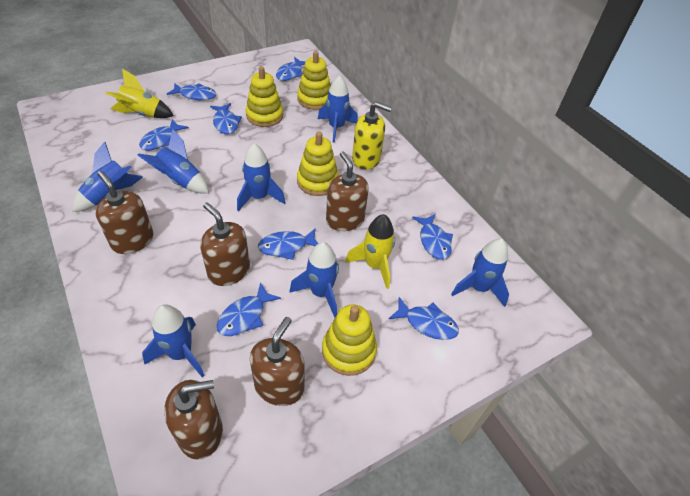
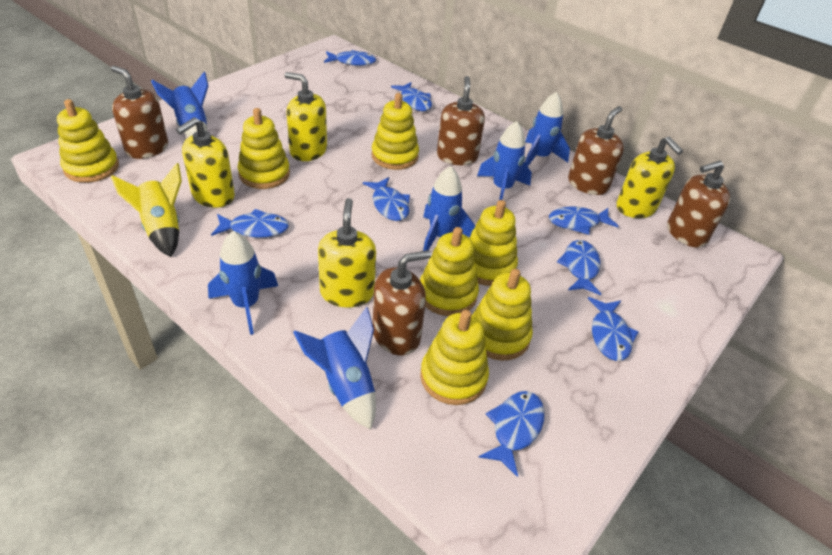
blue rocket: [72,142,143,212] [138,129,209,193] [142,305,205,377] [237,144,286,211] [289,242,339,318] [318,75,358,143] [451,239,509,307] = 7 -> [151,72,208,138] [208,231,278,335] [293,307,376,429] [423,166,475,251] [477,121,532,200] [525,92,570,166] = 6
yellow rocket: [105,69,174,118] [345,214,395,289] = 2 -> [111,163,182,257] = 1
yellow soap dispenser: [352,102,392,170] = 1 -> [176,117,235,208] [285,72,327,161] [318,198,376,307] [617,137,683,218] = 4
yellow stacking toy: [246,66,283,127] [297,51,331,110] [297,132,339,196] [322,304,377,376] = 4 -> [57,99,119,183] [237,108,290,189] [371,93,419,170] [420,227,479,316] [420,310,489,405] [469,200,518,286] [473,269,533,361] = 7

